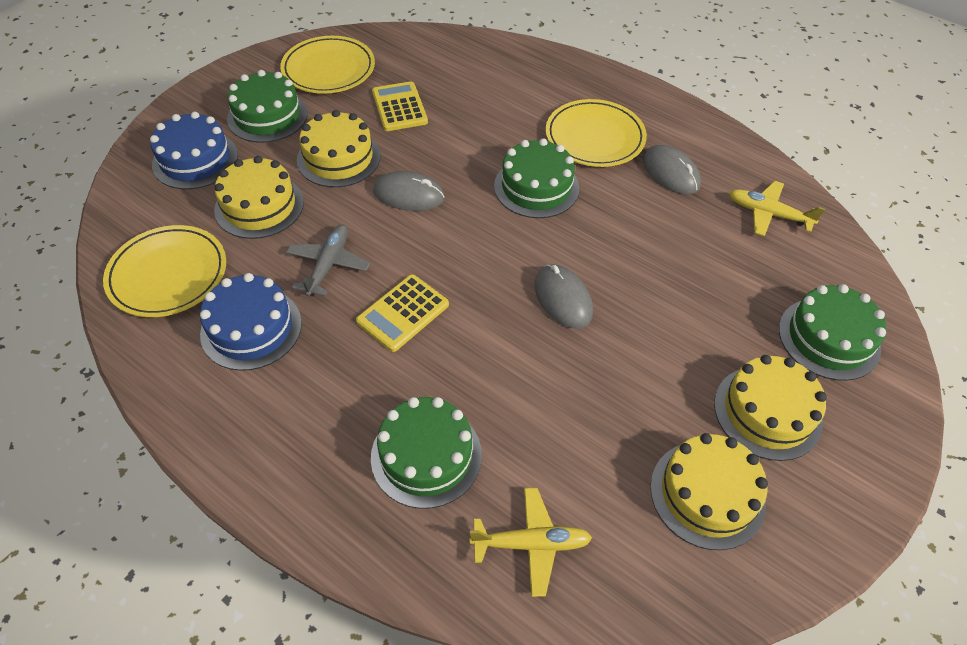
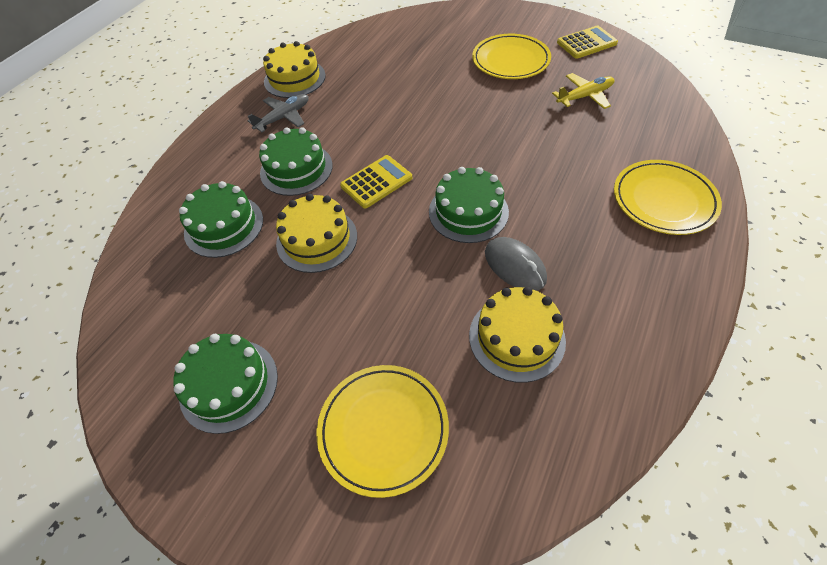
blue cake: [150,112,238,189] [200,273,302,371] = 2 -> none = 0
grey mouse: [373,171,445,211] [534,264,593,329] [642,145,701,194] = 3 -> [485,237,547,291] = 1
yellow cake: [214,156,304,239] [297,110,380,187] [650,433,768,550] [714,355,827,461] = 4 -> [263,41,326,98] [276,194,357,273] [469,287,566,383] = 3
yellow plane: [470,488,592,597] [729,181,825,236] = 2 -> [552,73,615,109] = 1

